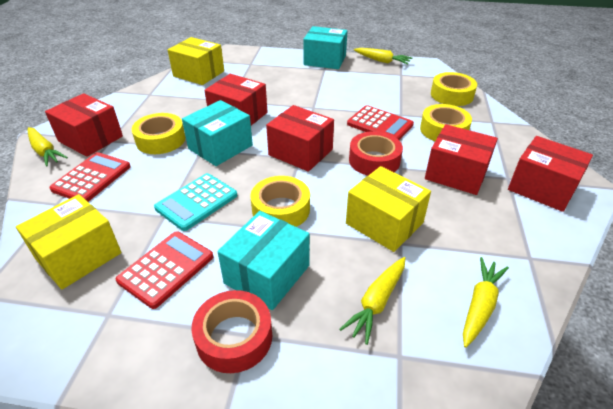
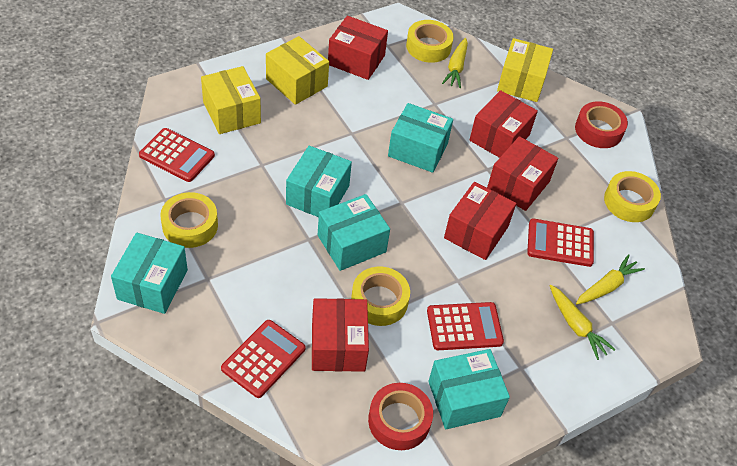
red calculator: [49,152,131,202] [116,231,213,309] [347,105,414,140] = 3 -> [139,128,215,182] [221,320,306,398] [427,302,504,350] [527,218,594,267] = 4
turquoise box: [182,100,253,166] [217,211,310,310] [303,26,347,69] = 3 -> [111,232,188,314] [286,146,352,217] [318,194,390,271] [388,103,453,173] [428,349,510,429] = 5
turquoise calculator: [154,173,237,231] = 1 -> none = 0
yellow carrot: [28,127,68,167] [340,257,405,345] [354,48,412,65] [463,257,509,348] = 4 -> [442,38,468,88] [550,285,616,360] [576,254,645,304] = 3

